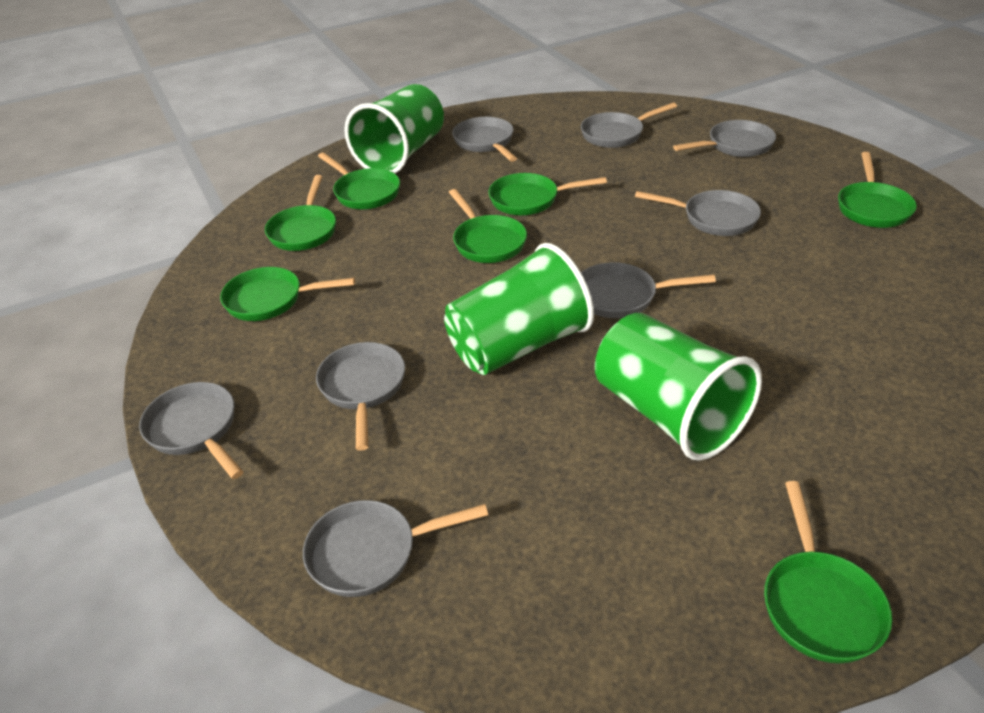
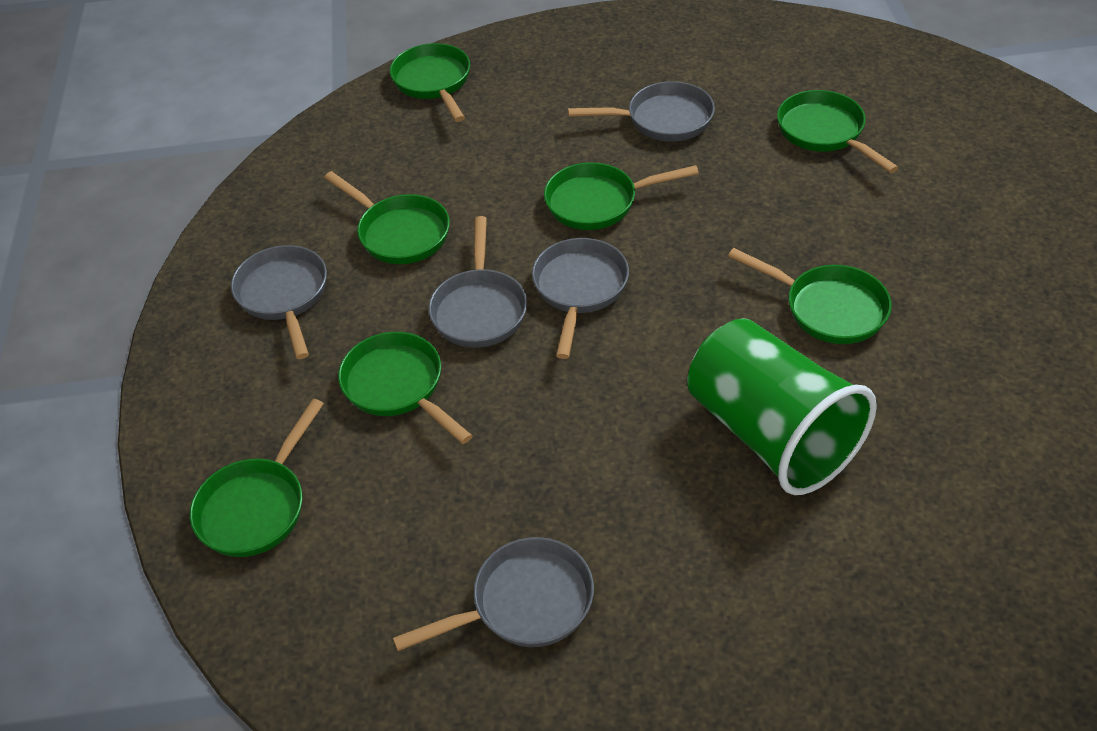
green cup: [344,84,444,173] [444,243,594,375] [595,313,762,461] = 3 -> [687,318,877,495] = 1
grey pan: [139,382,244,479] [303,500,488,597] [316,342,405,451] [452,117,517,162] [581,103,677,148] [581,262,716,318] [635,190,761,236] [673,120,776,157] = 8 -> [231,245,327,359] [393,537,594,651] [429,216,527,348] [532,238,629,359] [568,81,715,142] = 5

